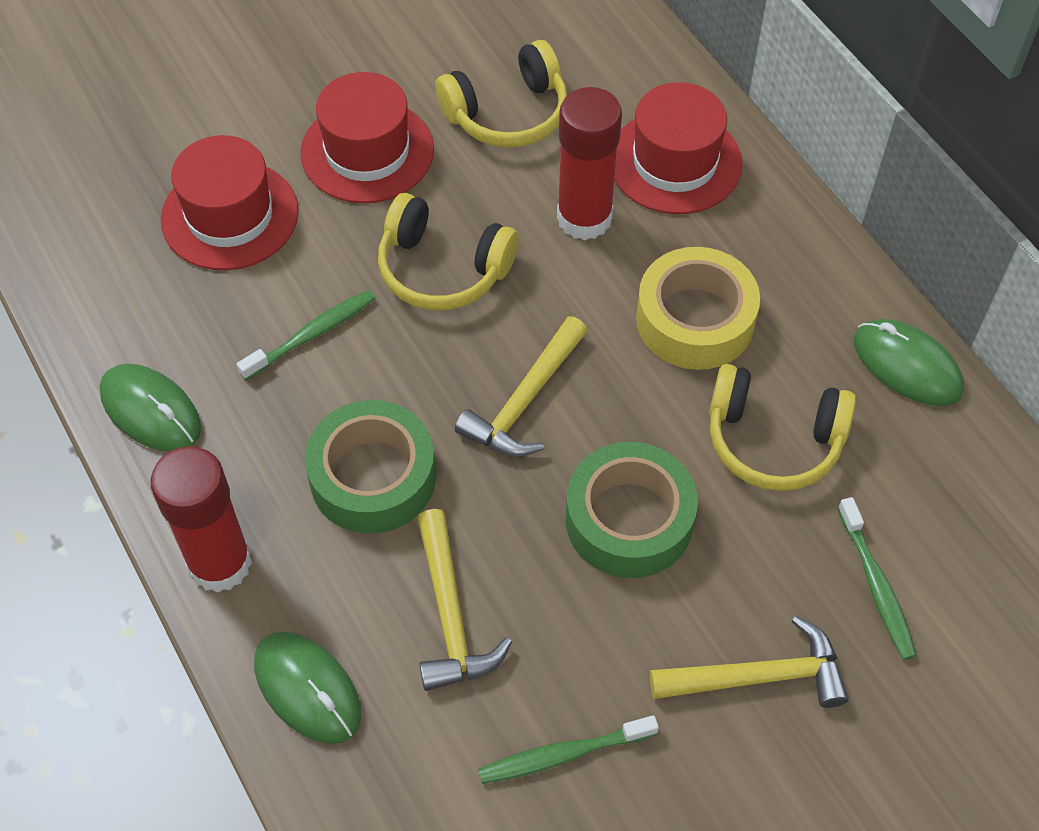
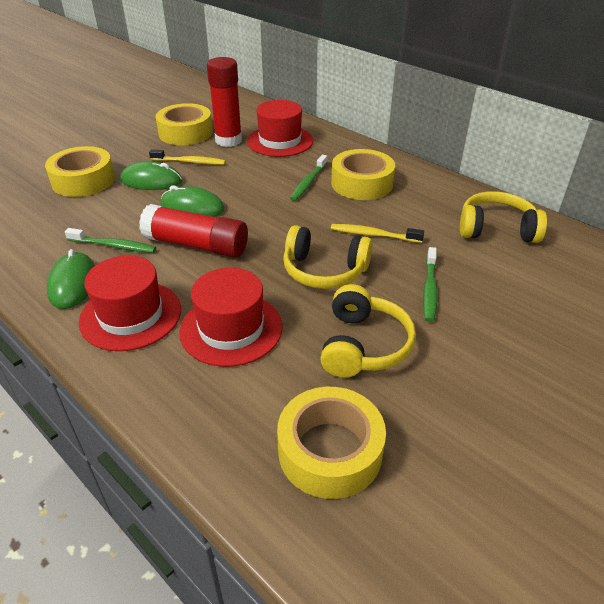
green tape: [305,400,436,534] [566,442,698,578] = 2 -> none = 0
yellow hammer: [417,509,512,691] [455,316,587,457] [650,616,849,708] = 3 -> none = 0
yellow tape: [636,247,760,370] = 1 -> [45,146,115,197] [155,103,213,145] [277,387,386,499] [331,149,395,200] = 4
yellow toothbrush: none = 0 -> [149,149,226,165] [331,224,424,243] = 2

